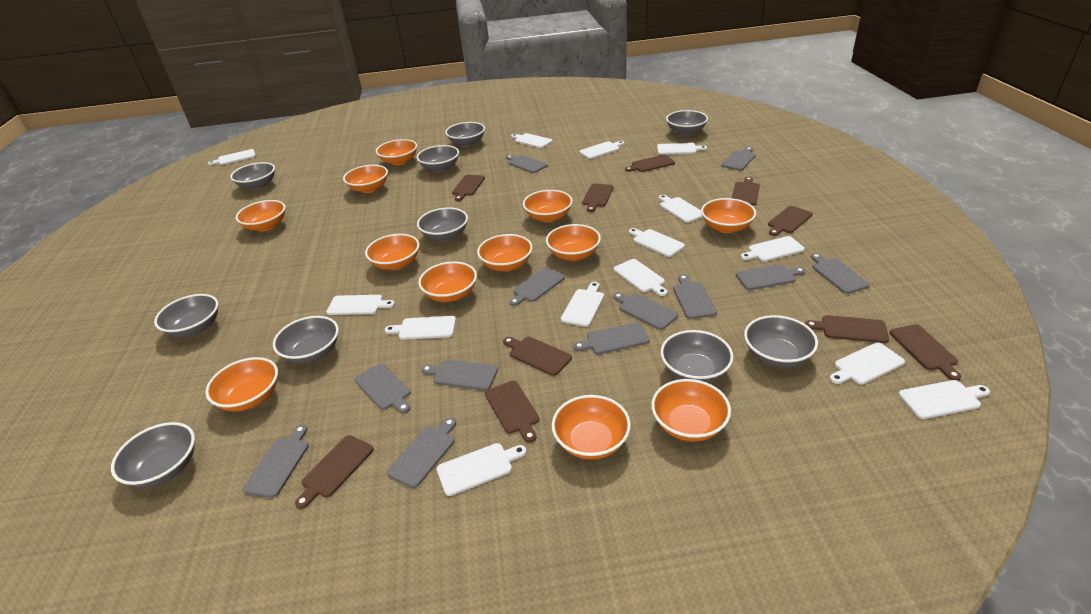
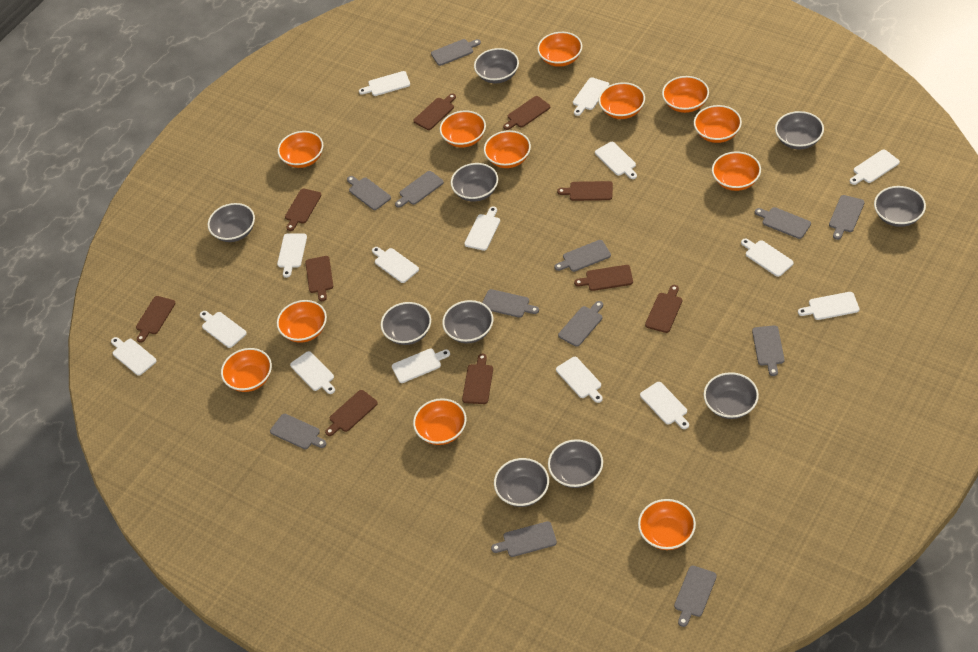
white cutting board: [208,149,255,165] [326,295,395,315] [385,316,456,340] [437,443,527,496] [511,133,553,148] [561,282,604,327] [579,141,624,159] [614,259,667,296] [629,228,685,257] [657,143,707,155] [659,195,703,223] [741,236,805,262] [829,343,905,385] [898,380,990,419] = 14 -> [111,337,157,376] [200,311,247,348] [277,233,307,278] [290,351,335,394] [359,71,410,96] [372,247,419,283] [392,349,450,383] [464,206,500,251] [556,357,603,403] [573,77,609,116] [595,142,637,179] [640,382,689,429] [741,239,794,277] [798,292,859,320] [850,149,900,185] = 15

